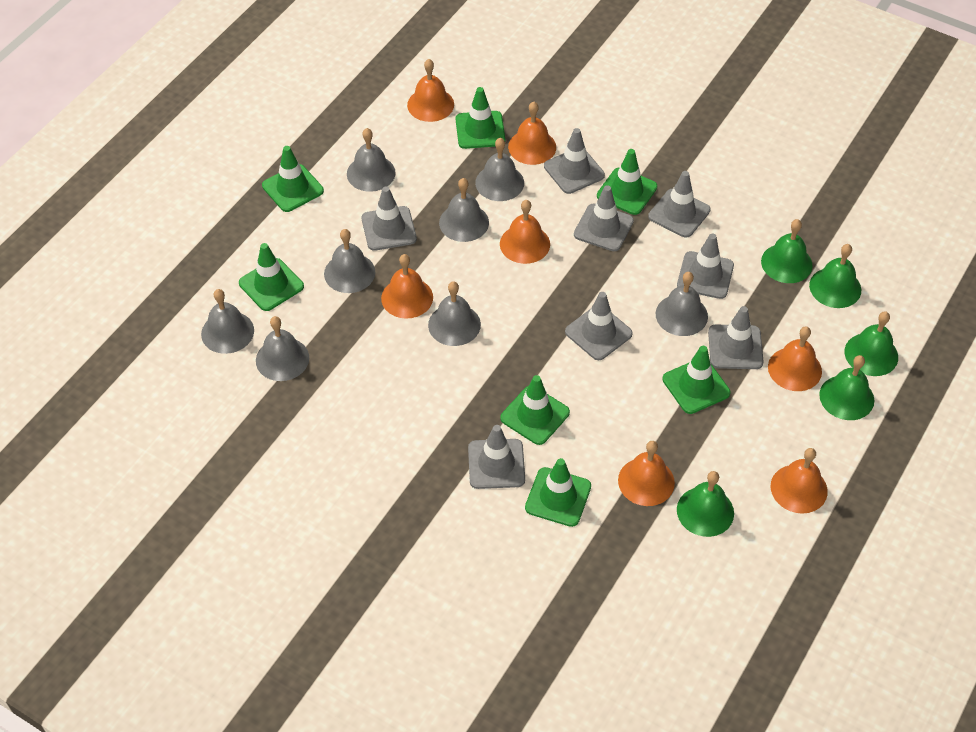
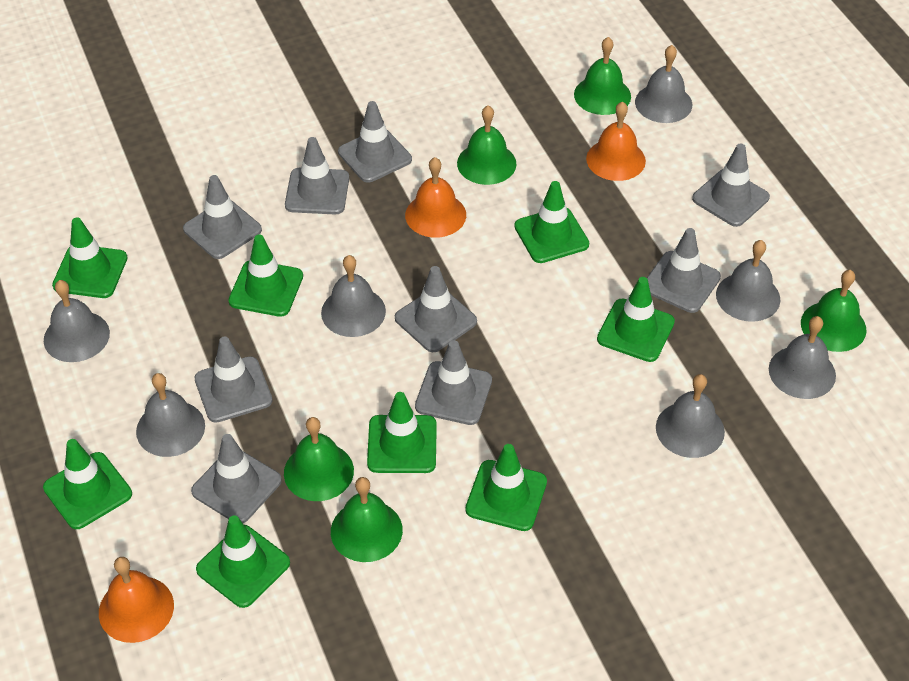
green traffic cone: [239,243,304,311] [262,146,324,212] [456,87,505,149] [500,375,570,445] [525,458,591,527] [597,149,657,215] [662,346,730,414] = 7 -> [43,439,132,529] [52,217,128,298] [196,516,290,608] [228,235,303,317] [367,392,437,473] [465,444,547,531] [514,181,589,263] [597,277,675,362] = 8
grey bell: [201,289,254,354] [256,316,309,381] [324,229,375,293] [347,128,396,192] [428,281,481,346] [439,178,489,242] [475,138,524,201] [656,272,708,336] = 8 -> [44,280,110,362] [136,373,205,457] [321,255,386,337] [635,45,692,123] [656,374,725,458] [716,240,780,322] [769,316,836,399] = 7
grey traffic cone: [362,186,417,251] [468,425,525,489] [544,128,605,194] [565,292,633,360] [574,185,634,251] [648,171,711,238] [677,234,734,299] [708,306,764,369] = 8 -> [183,175,262,259] [191,434,282,523] [195,336,272,423] [285,137,349,214] [338,101,412,183] [395,266,477,352] [415,340,492,425] [647,228,721,313] [692,143,770,227] = 9
orange bell: [381,254,433,319] [407,59,454,122] [500,200,550,264] [508,102,556,165] [618,441,675,506] [768,326,822,391] [771,448,828,514] = 7 -> [99,557,174,643] [405,157,466,238] [586,101,646,181] = 3

